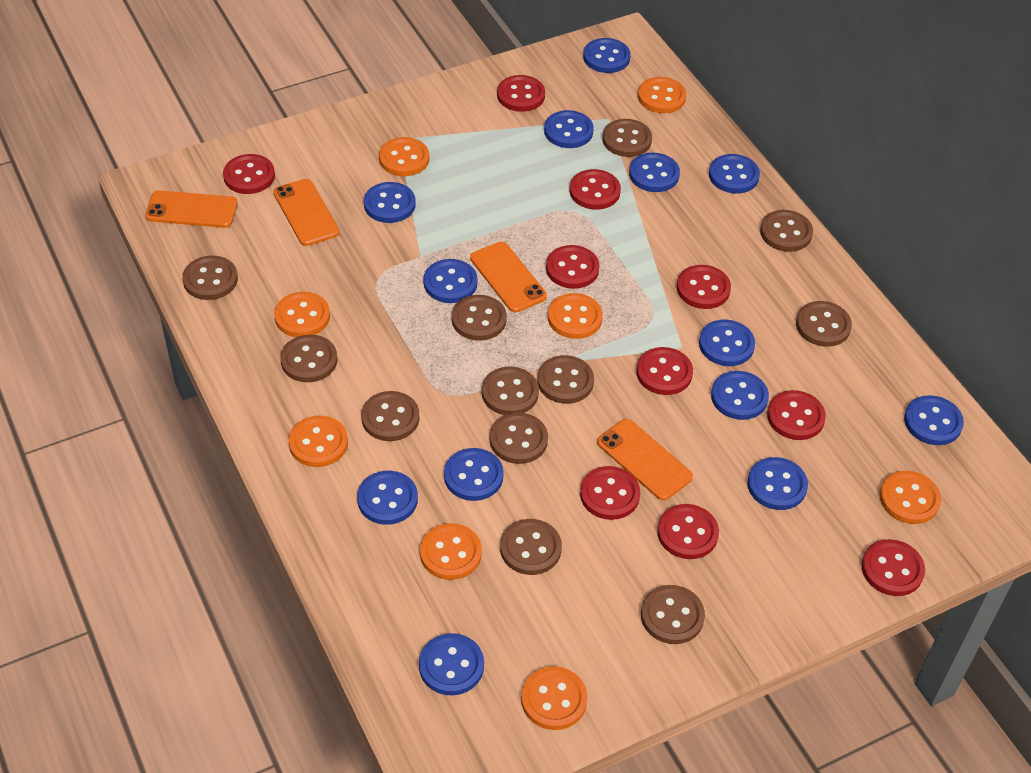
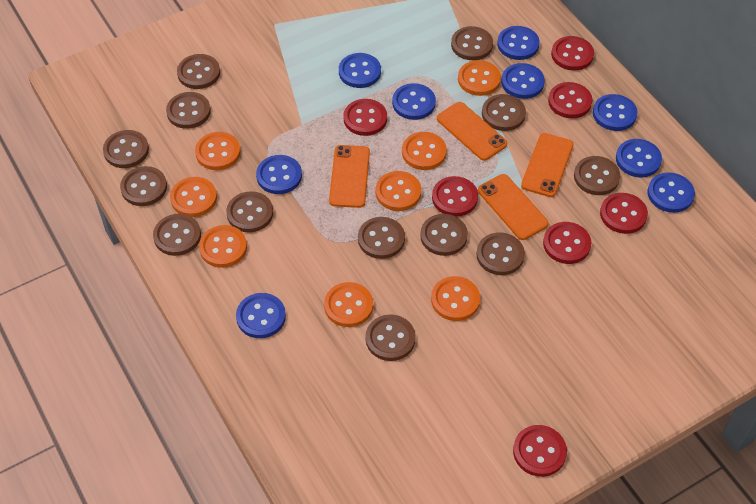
blue button: [357,471,418,525] [364,182,416,223] [419,633,484,695] [423,259,478,303] [444,448,504,501] [544,110,594,148] [583,38,631,73] [629,153,680,192] [699,320,755,366] [709,154,760,193] [711,371,769,420] [747,457,808,510] [904,395,964,445] = 13 -> [236,293,286,338] [256,155,302,194] [339,53,381,88] [392,83,436,120] [497,26,540,60] [501,63,545,99] [593,94,638,131] [616,139,662,177] [647,172,695,213] = 9
brown button: [182,255,238,300] [280,334,337,382] [361,391,420,441] [452,295,507,341] [482,366,539,415] [490,413,548,464] [500,519,562,575] [537,355,594,404] [602,119,652,157] [641,585,705,644] [760,210,813,252] [796,301,852,347] = 12 -> [103,130,149,168] [120,166,167,206] [153,214,201,256] [166,92,211,129] [177,54,220,89] [226,191,273,232] [358,217,405,259] [366,314,416,361] [420,214,468,256] [451,26,493,60] [477,232,525,275] [482,94,526,131] [574,156,620,195] = 13
red button: [223,154,275,194] [497,75,545,112] [546,245,599,289] [569,169,621,210] [580,466,640,520] [636,347,693,395] [657,504,719,559] [677,265,731,309] [767,390,826,440] [862,539,925,596] = 10 -> [343,99,387,136] [432,176,478,217] [513,425,567,477] [543,222,591,264] [548,82,593,118] [551,36,594,70] [600,193,648,234] = 7

